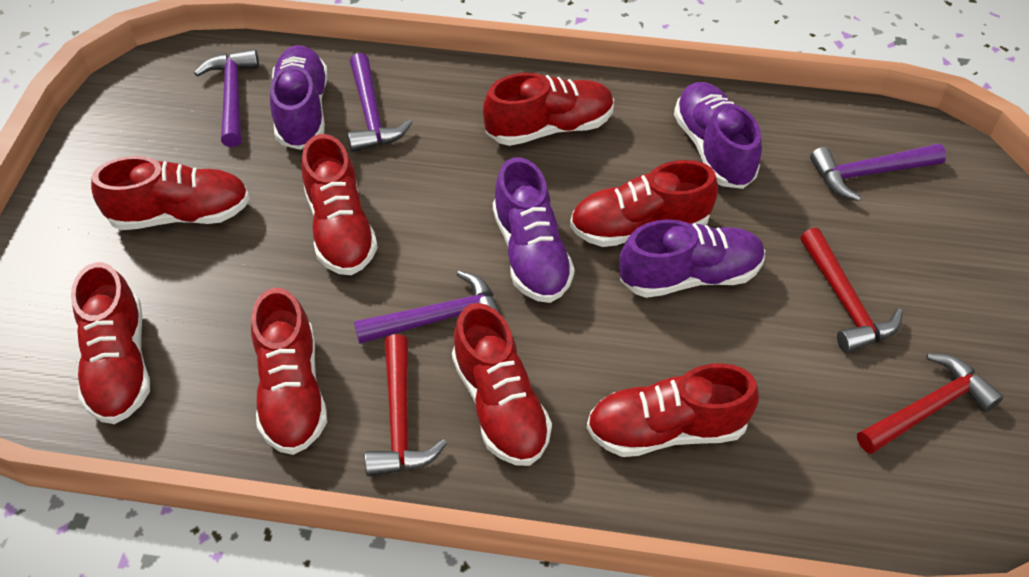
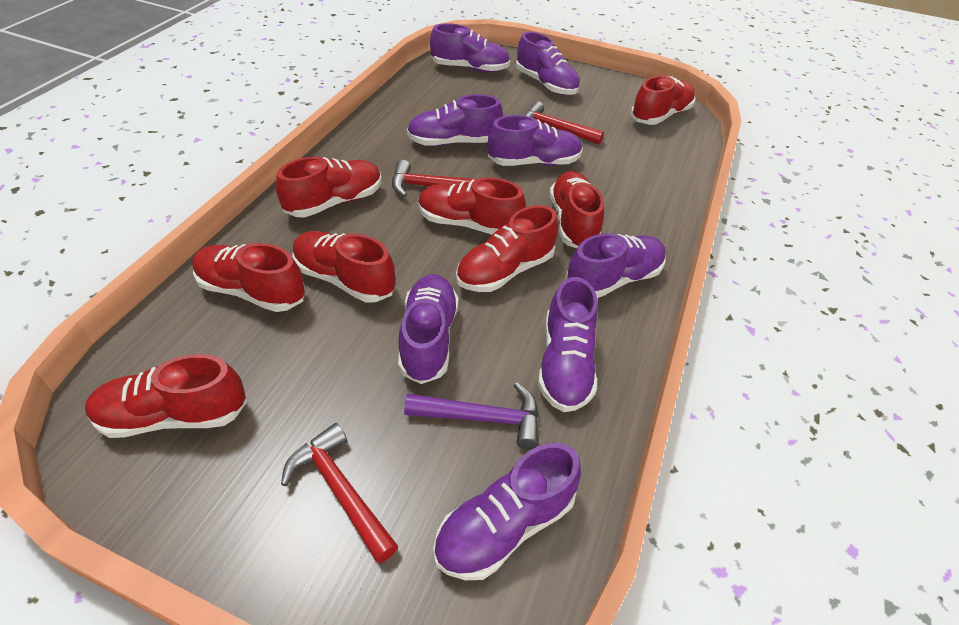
purple hammer: [194,49,259,147] [348,53,413,152] [354,271,502,344] [810,143,946,201] = 4 -> [404,383,539,449] = 1
purple shoe: [270,45,328,150] [493,157,575,303] [619,219,765,298] [674,82,762,189] = 4 -> [398,274,458,384] [407,94,503,146] [430,23,510,72] [433,443,581,580] [488,115,583,166] [516,32,580,95] [538,277,598,412] [566,233,666,298] = 8

